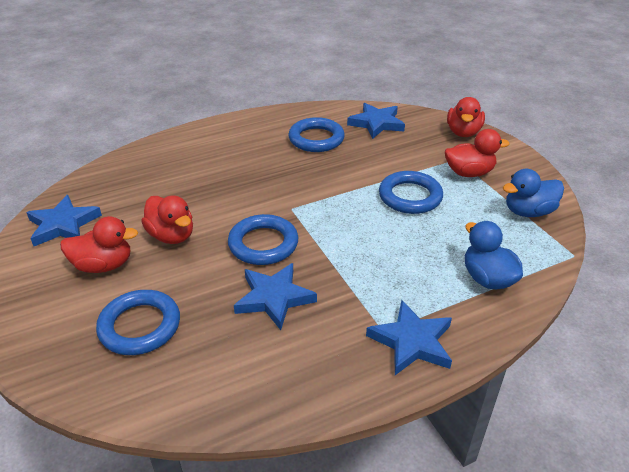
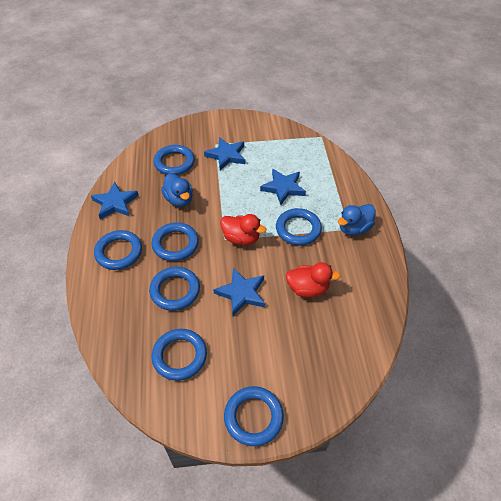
blue ring: [96,290,180,355] [228,214,298,265] [288,117,345,152] [379,171,443,214] = 4 -> [94,230,142,270] [149,267,200,311] [151,223,199,261] [152,329,207,381] [153,145,195,175] [224,386,284,446] [276,208,322,246] = 7
red duck: [60,216,138,273] [141,195,193,244] [445,129,510,177] [447,97,485,137] = 4 -> [220,214,266,245] [286,262,340,298] = 2

